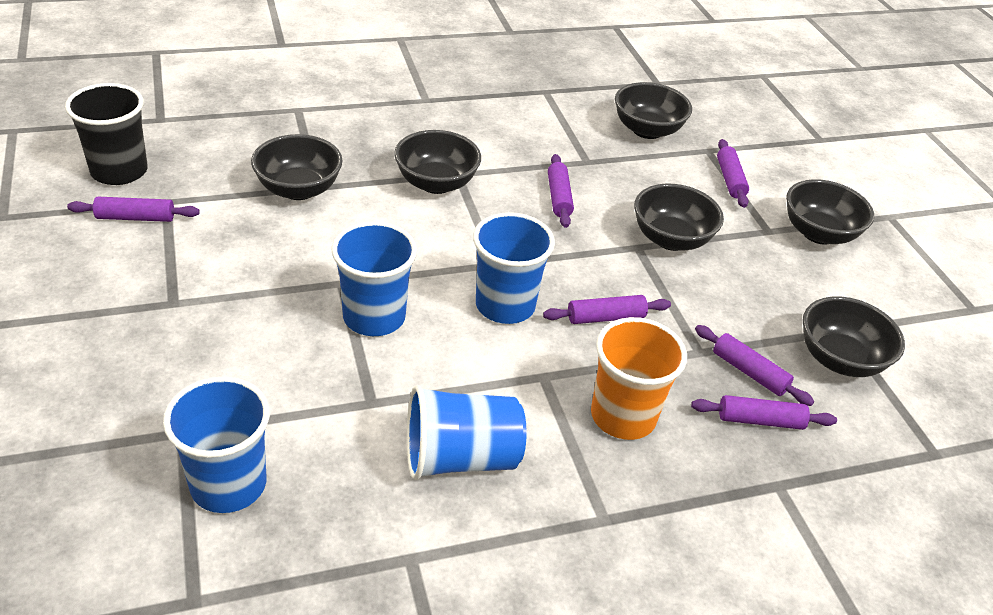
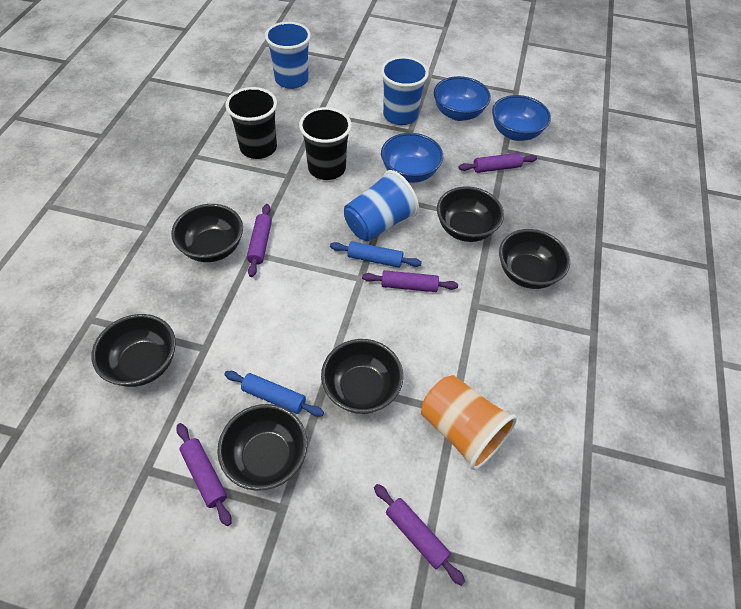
black cup: [65,83,148,185] = 1 -> [226,87,277,159] [299,107,351,180] = 2
blue bowl: none = 0 -> [381,133,443,183] [434,76,491,121] [492,95,551,141] = 3
blue cup: [163,376,270,513] [331,221,417,336] [407,385,526,480] [473,212,555,324] = 4 -> [265,22,311,89] [344,170,419,241] [381,56,429,125] = 3
blue rolling pin: none = 0 -> [224,371,324,417] [330,241,422,268] = 2
purple rolling pin: [67,197,200,222] [543,295,671,324] [548,154,574,228] [691,395,837,430] [695,325,814,406] [717,139,749,208] = 6 -> [176,423,232,526] [247,204,272,277] [362,270,458,292] [374,484,465,586] [459,153,537,173] = 5

